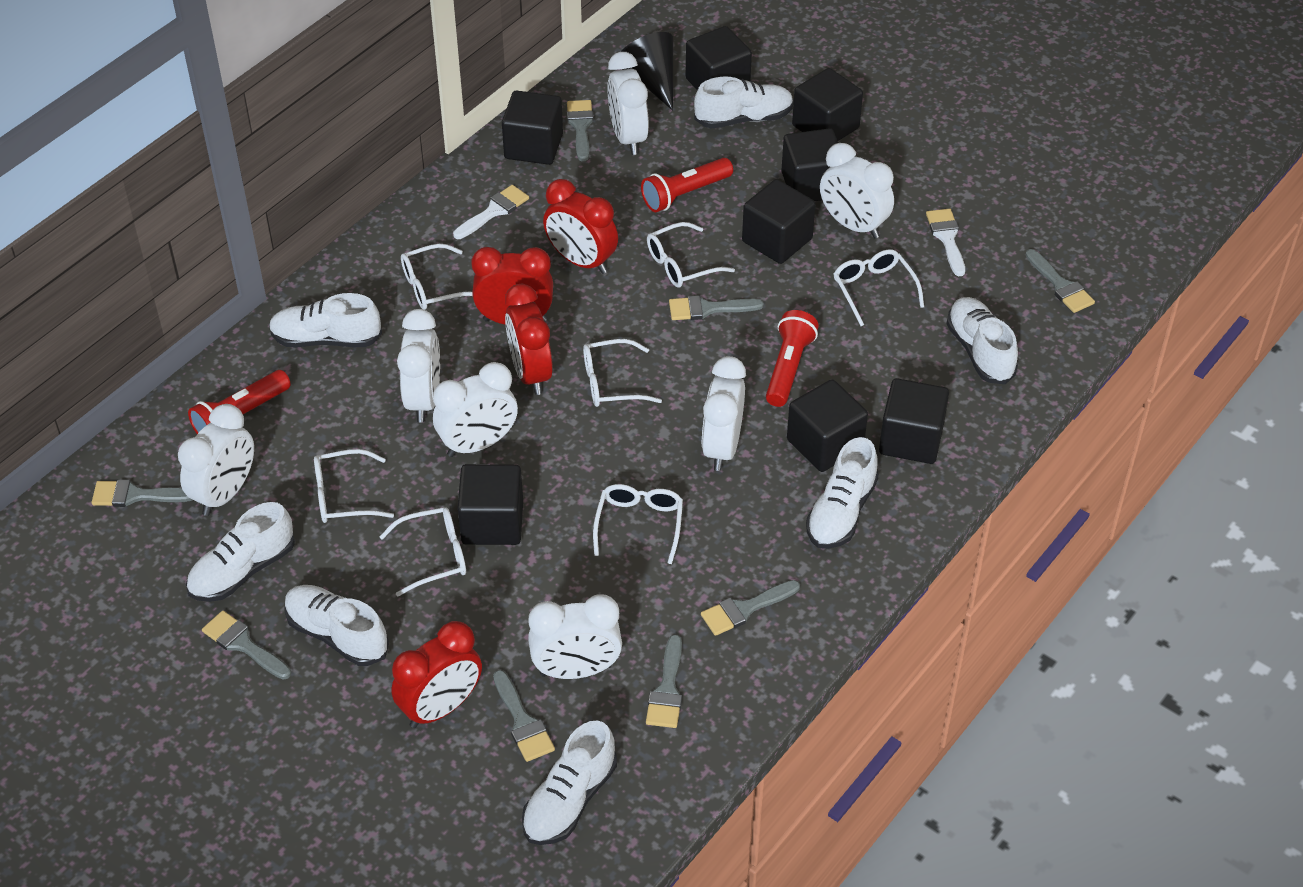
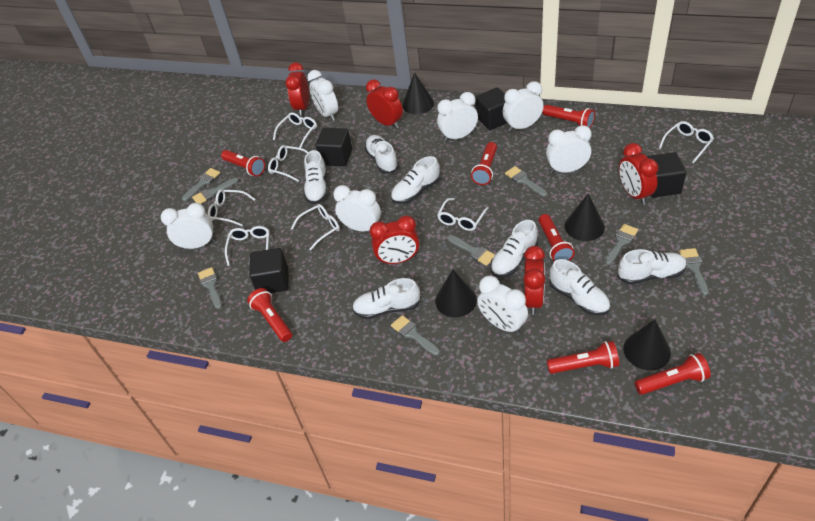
black cone: [621,32,673,111] = 1 -> [402,72,434,114] [435,269,477,317] [565,194,605,241] [623,319,671,370] = 4
black cube: [457,464,523,545] [502,90,563,165] [686,26,752,90] [742,179,815,264] [781,128,838,201] [787,379,868,472] [792,68,863,141] [879,378,949,464] = 8 -> [249,248,289,293] [316,128,352,166] [475,87,507,130] [647,152,686,197] = 4
red clock: [391,621,482,728] [471,247,553,325] [505,284,553,395] [543,179,618,274] = 4 -> [285,62,309,116] [366,79,403,128] [370,215,419,265] [523,246,545,315] [619,143,658,205] = 5
red flashlight: [188,370,291,434] [641,158,733,212] [766,310,819,407] = 3 -> [221,150,265,177] [247,288,292,342] [471,142,497,185] [538,214,575,261] [542,105,595,128] [547,341,619,374] [635,353,711,395] = 7
white brush: [453,185,529,239] [926,209,965,276] = 2 -> none = 0

